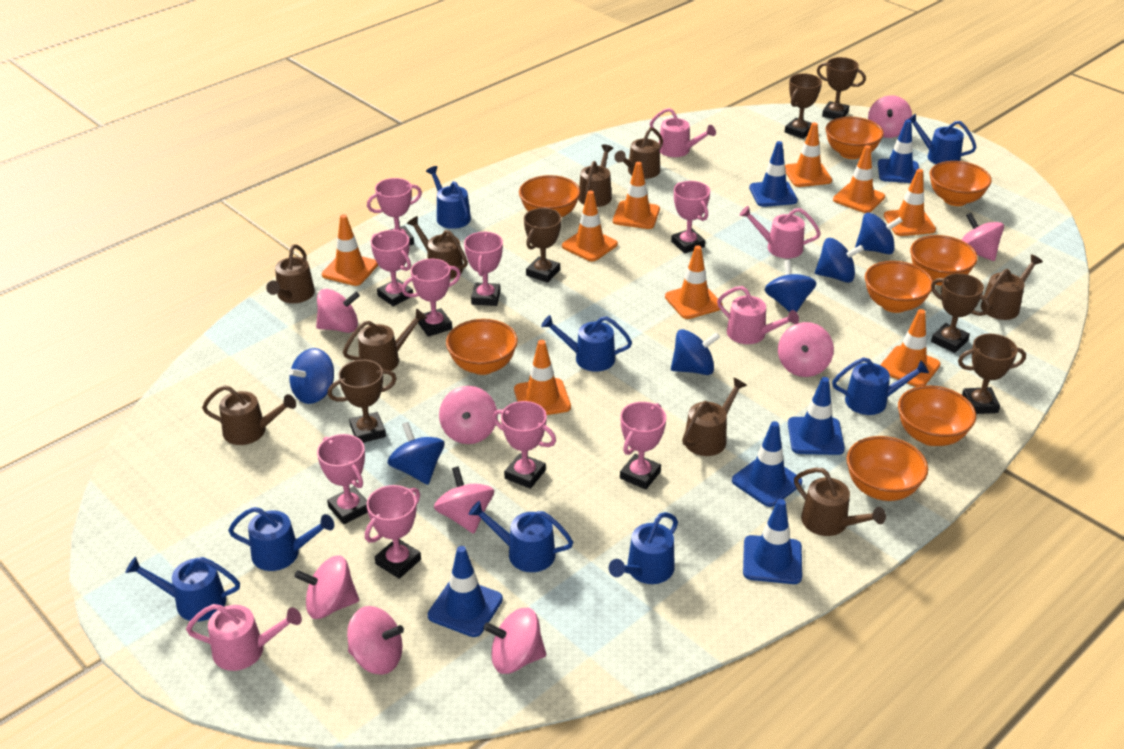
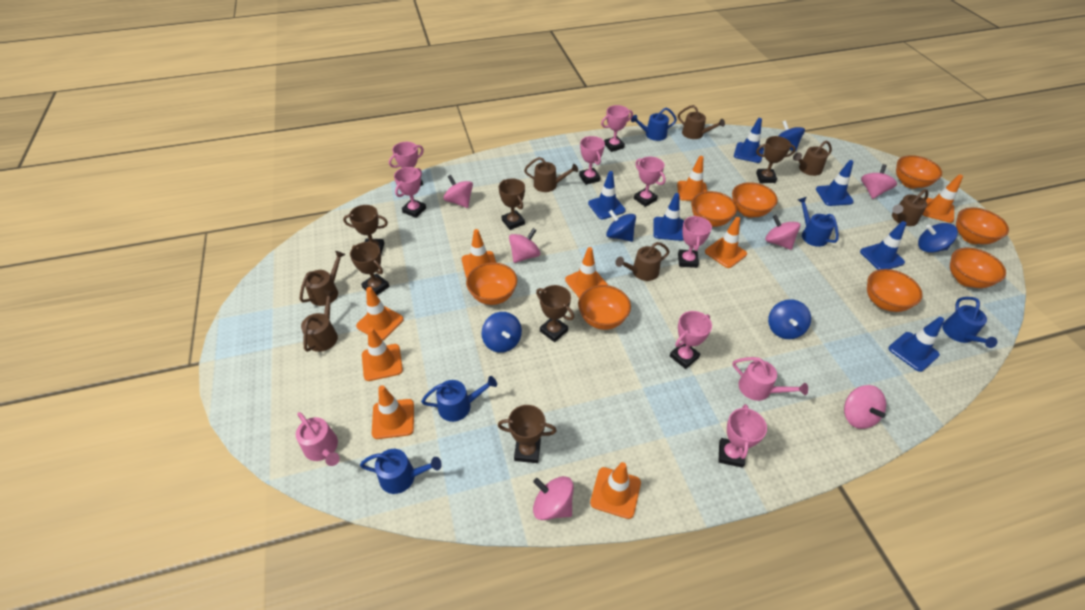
blue spinning top: [288,348,334,404] [388,422,445,485] [671,329,720,375] [764,260,817,312] [815,238,864,283] [855,212,903,254] = 6 -> [482,312,522,353] [606,210,636,242] [768,299,811,339] [778,120,805,152] [918,223,958,253] = 5
blue watering can: [126,557,240,621] [228,507,334,571] [426,166,471,229] [469,501,573,572] [541,315,632,372] [609,512,678,584] [832,357,929,415] [909,114,977,164] = 8 -> [360,449,442,494] [421,376,497,422] [631,108,677,141] [798,197,839,247] [942,297,997,348] = 5
brown watering can: [202,385,296,445] [266,244,315,303] [343,309,427,371] [407,216,468,279] [578,144,613,207] [615,127,663,179] [682,378,747,456] [794,468,886,536] [981,254,1043,320] = 9 -> [300,251,346,306] [301,290,338,352] [524,157,578,192] [615,242,670,281] [678,105,725,139] [793,140,832,176] [892,189,928,226] = 7
pink spinning top: [294,555,359,619] [316,289,360,333] [347,606,404,675] [434,466,494,534] [439,386,497,444] [483,608,546,674] [778,322,834,377] [868,95,912,138] [962,213,1004,261] = 9 -> [444,175,473,208] [509,228,540,263] [533,476,574,520] [765,215,801,250] [844,385,886,429] [861,164,897,199] = 6
pink trophy: [317,434,368,524] [365,485,421,579] [367,178,422,245] [370,230,413,306] [402,259,461,337] [464,232,503,306] [493,401,556,489] [620,402,666,489] [671,181,710,253] = 9 -> [389,142,424,186] [394,167,426,218] [579,136,605,185] [601,105,633,152] [634,157,666,207] [670,311,712,369] [678,215,712,268] [719,404,767,468] = 8
pink watering can: [186,604,302,671] [650,108,716,157] [717,286,799,344] [739,206,821,258] = 4 -> [296,412,340,466] [733,357,808,401] = 2

